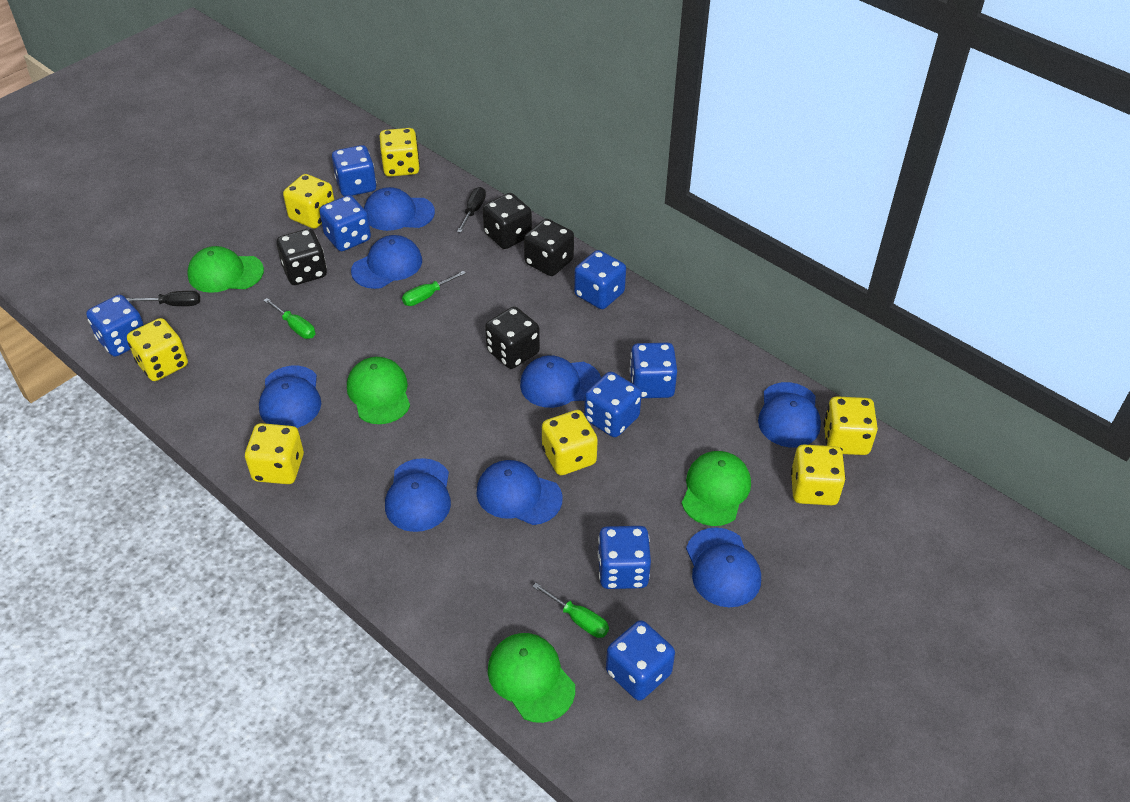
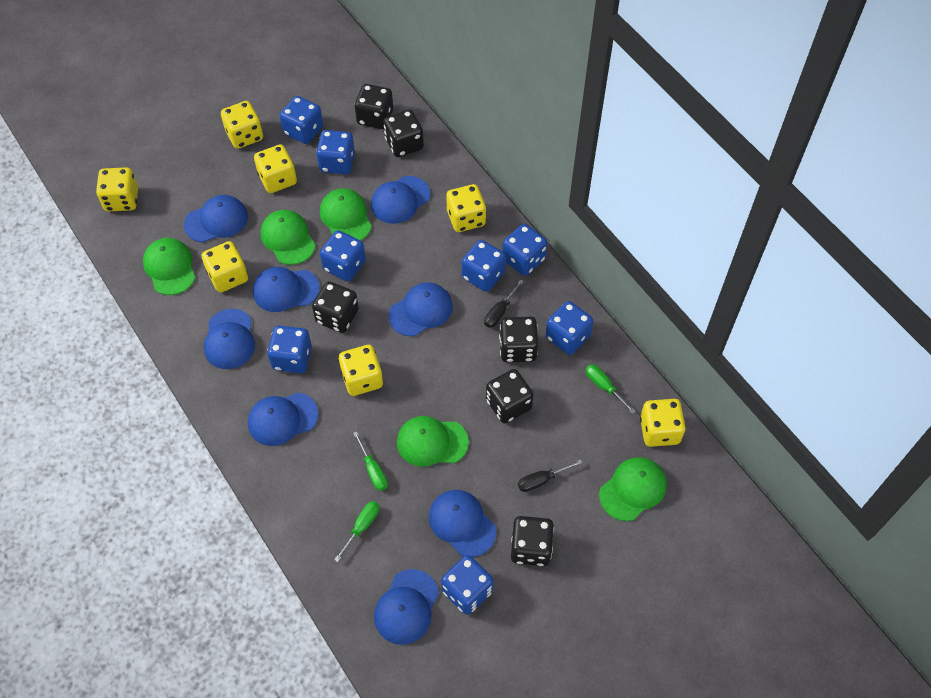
black dice: [276,229,327,285] [483,193,532,249] [485,307,540,369] [524,219,574,276] = 4 -> [312,281,359,333] [355,84,393,129] [383,110,424,157] [486,369,534,423] [499,317,538,362] [511,516,554,566] = 6
green cap: [187,246,264,293] [347,357,410,424] [488,633,575,723] [682,451,751,526] = 4 -> [143,238,196,295] [261,210,315,265] [320,188,372,240] [397,416,469,467] [599,457,667,521] = 5

